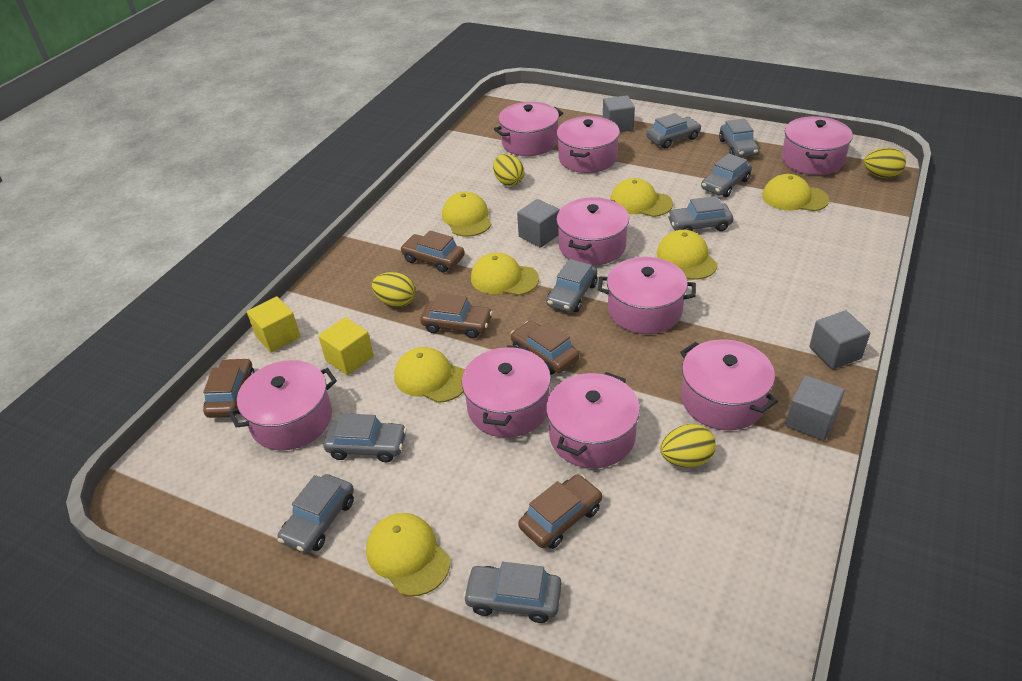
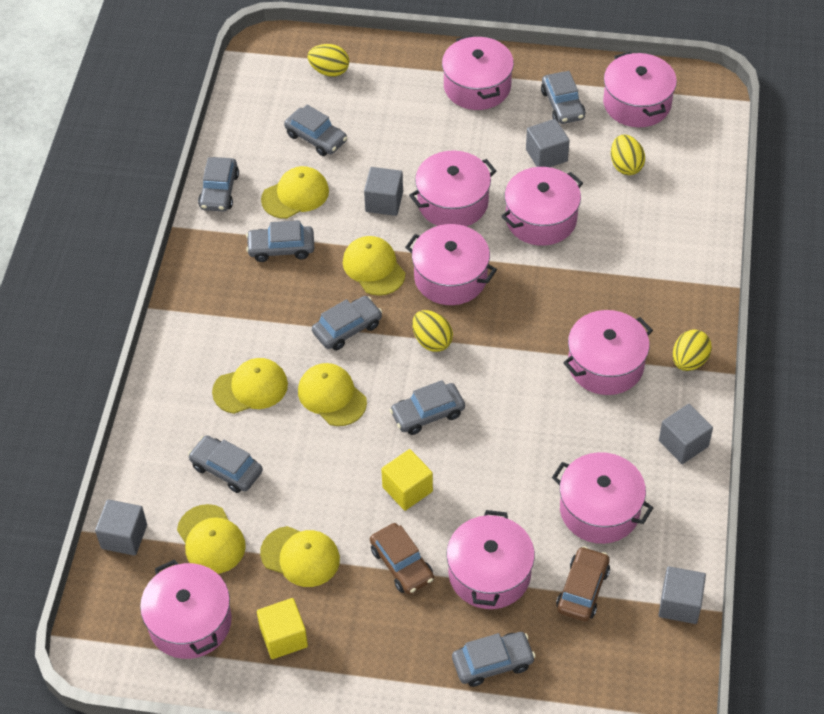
brown car: [203,358,255,418] [400,231,465,273] [420,293,493,338] [511,321,580,375] [518,474,602,549] = 5 -> [370,523,434,594] [556,546,610,622] = 2
grey cube: [517,199,560,248] [603,95,635,132] [785,375,845,441] [809,310,870,369] = 4 -> [95,499,147,556] [364,167,403,216] [526,119,570,167] [659,404,713,464] [659,566,706,624] = 5
yellow cap: [366,513,450,596] [394,347,465,403] [442,192,492,237] [471,253,539,296] [610,178,673,217] [657,230,718,280] [762,174,829,211] = 7 -> [177,504,246,574] [212,358,288,414] [260,526,340,587] [261,166,329,219] [298,363,367,426] [343,236,405,296] = 6

